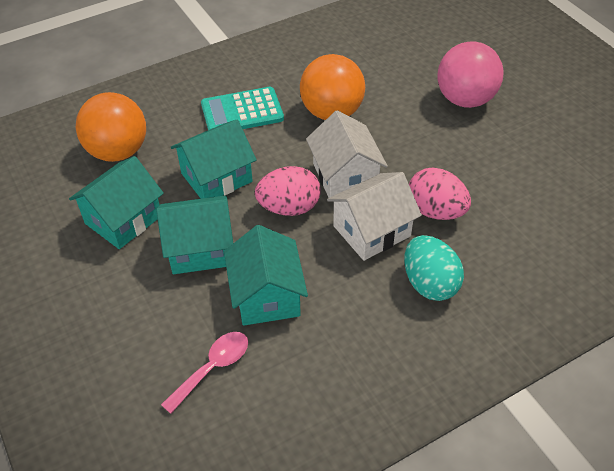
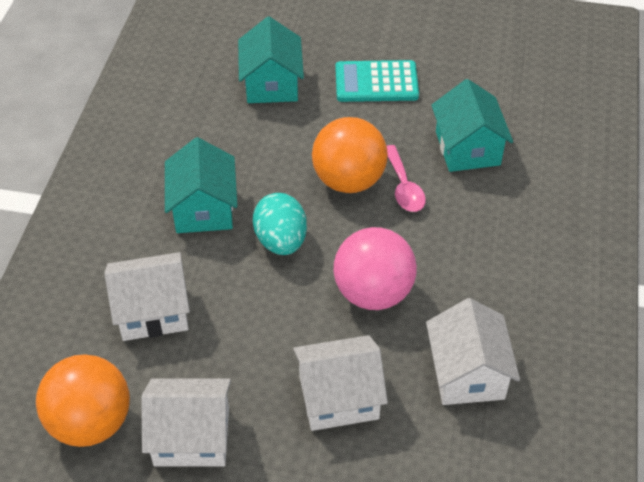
pink egg: [255,166,321,216] [409,168,471,220] = 2 -> none = 0
turquoise house: [69,156,164,249] [156,195,233,274] [171,120,257,199] [224,225,308,326] = 4 -> [165,137,238,233] [238,16,304,103] [431,79,513,172] = 3
white house: [306,110,388,198] [327,172,422,261] = 2 -> [104,252,190,341] [141,379,231,466] [293,335,388,431] [426,298,520,405] = 4

